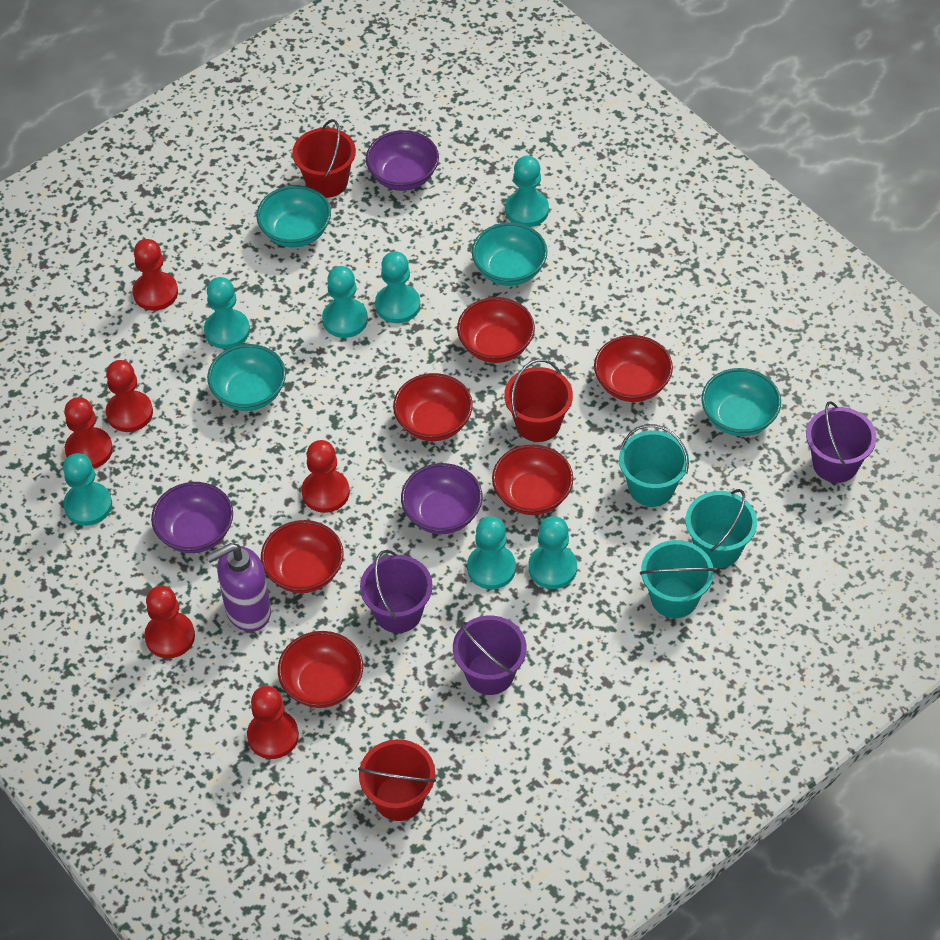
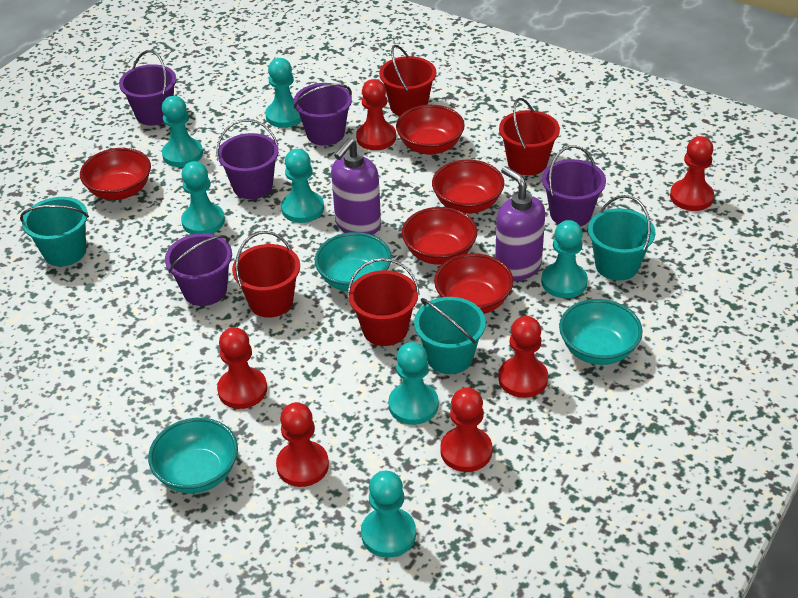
purple bowl: [151,482,233,553] [366,130,439,191] [401,463,482,534] = 3 -> none = 0
purple bucket: [360,550,433,633] [453,616,526,695] [806,401,876,483] = 3 -> [119,50,176,126] [165,233,232,306] [216,119,279,199] [294,83,352,146] [542,145,606,227] = 5
purple soap dispenser: [206,543,271,632] = 1 -> [331,138,381,235] [495,166,545,281] = 2
red bowl: [261,520,344,593] [278,631,363,708] [393,373,473,441] [457,297,535,363] [492,444,573,515] [594,335,673,402] = 6 -> [80,148,151,200] [396,105,465,155] [402,207,477,265] [432,160,504,214] [434,253,513,314] = 5
red bucket: [292,119,356,198] [358,739,436,821] [504,359,573,442] = 3 -> [232,231,300,318] [347,258,420,346] [379,45,436,116] [499,98,560,175] = 4
turquoise bowl: [207,344,286,411] [256,185,331,248] [472,222,548,286] [701,368,781,436] = 4 -> [148,418,238,493] [315,232,392,292] [559,299,643,365] = 3

